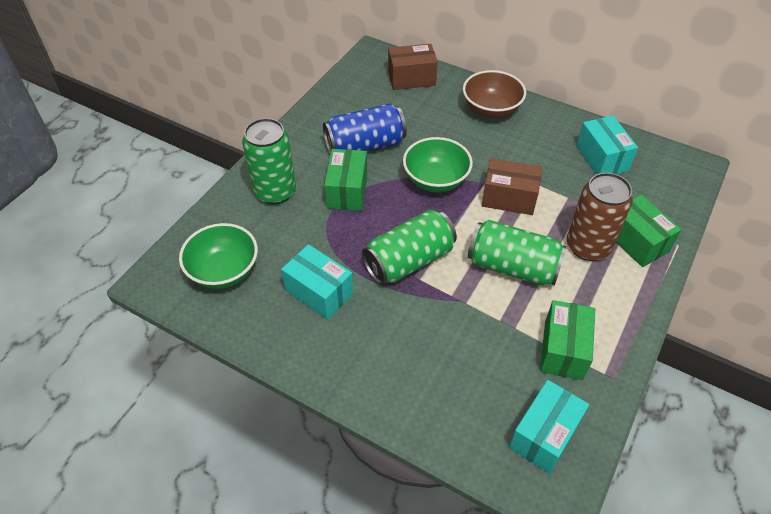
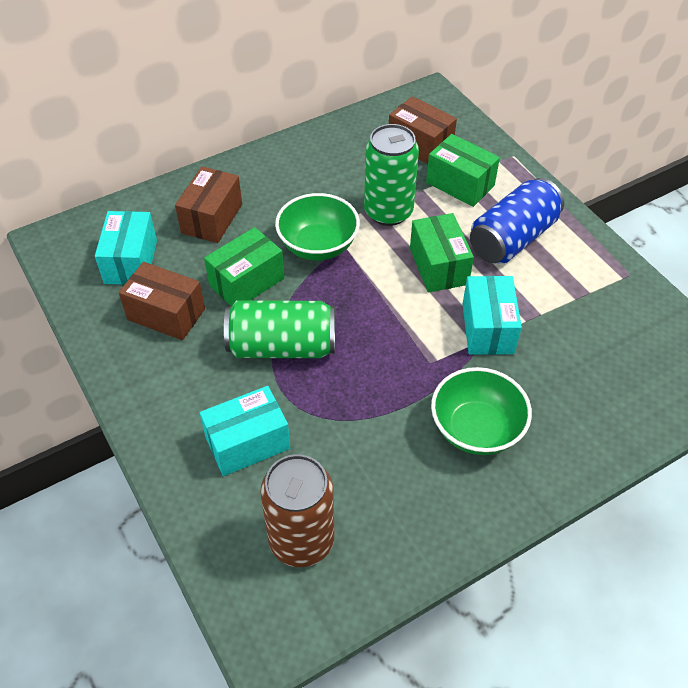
brown bowl: [463,70,526,118] = 1 -> none = 0
brown box: [388,44,438,90] [482,159,542,215] = 2 -> [119,262,205,340] [175,167,242,243] [389,96,457,164] = 3
green can: [242,118,296,204] [362,210,457,285] [468,220,567,285] = 3 -> [224,300,335,358] [364,124,419,226] = 2

